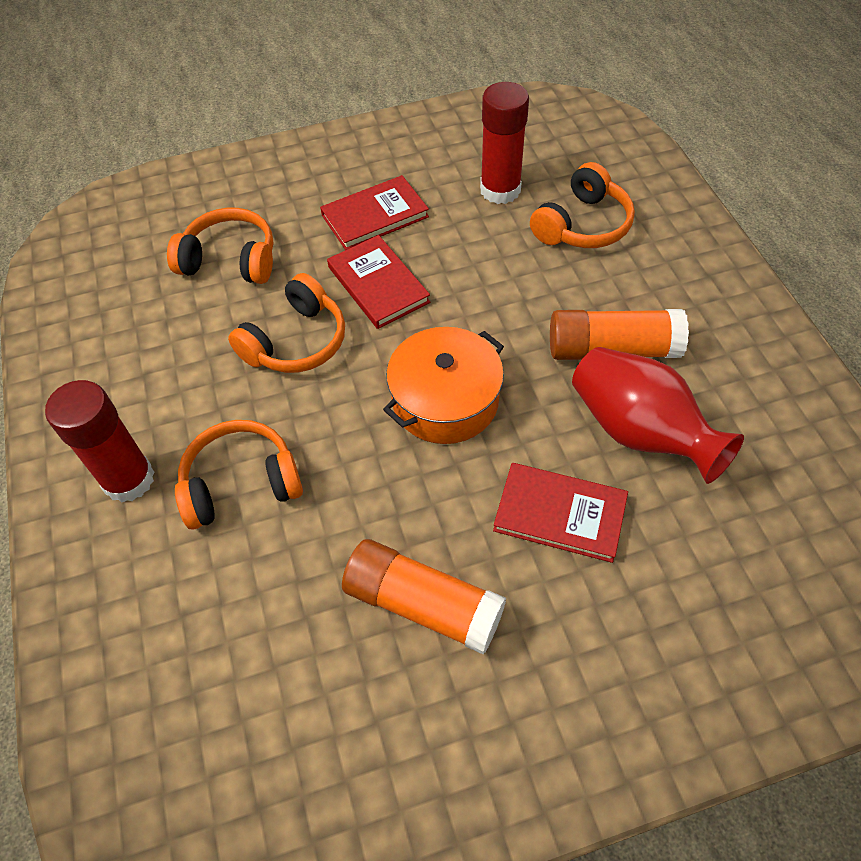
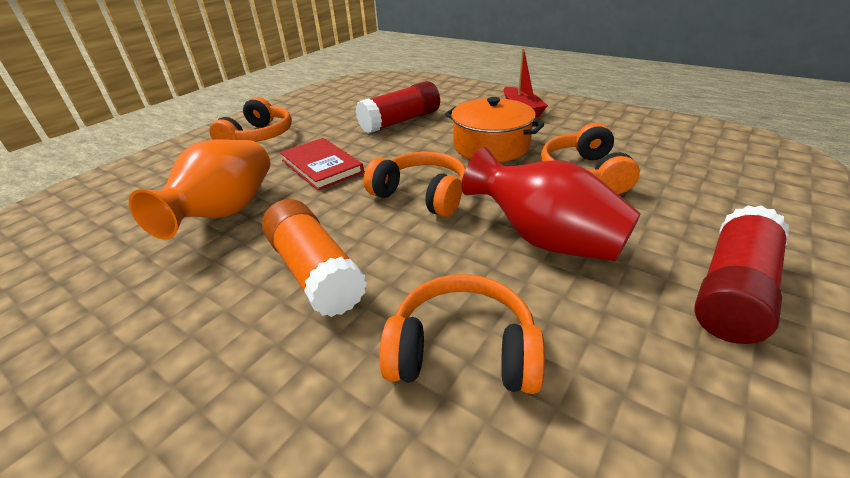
orange glue stick: [342,539,506,655] [550,309,689,360] = 2 -> [262,199,367,317] = 1
orange vase: none = 0 -> [129,139,270,239] = 1
red boat: none = 0 -> [503,48,548,118] = 1
red book: [320,175,429,250] [327,235,430,329] [493,463,628,563] = 3 -> [280,138,364,190] = 1

